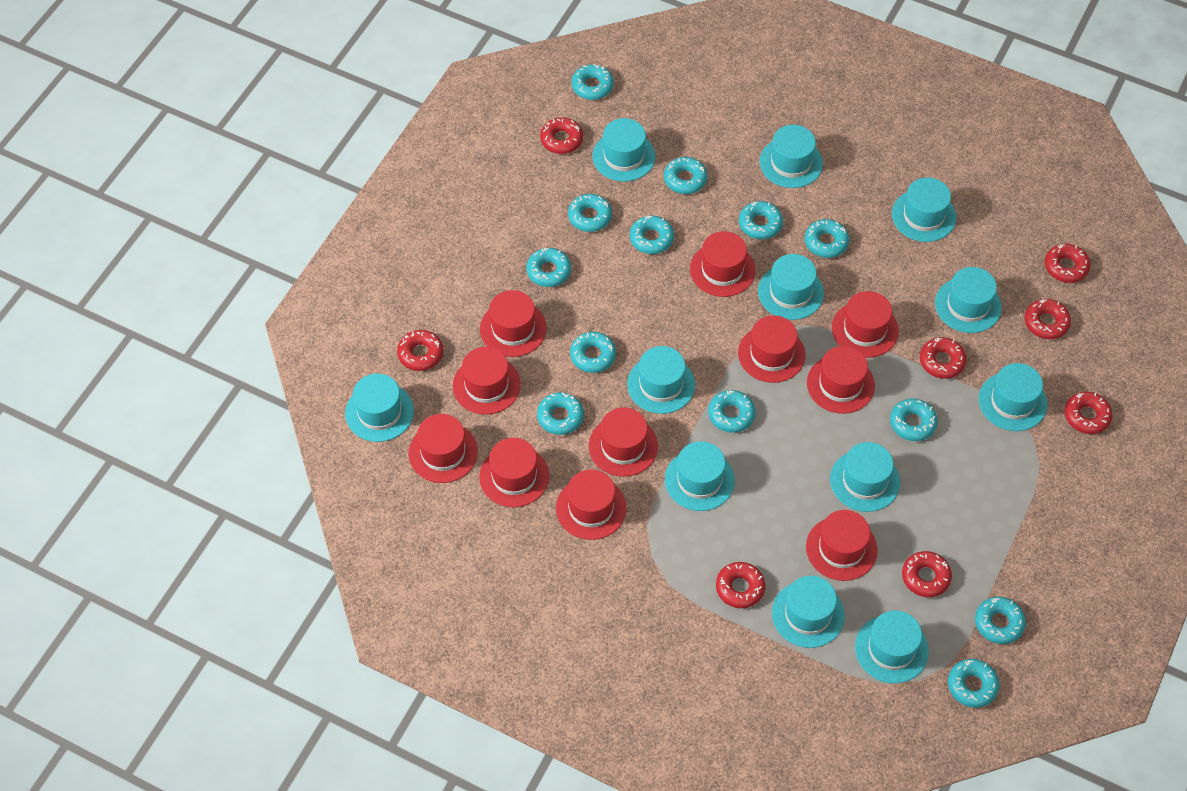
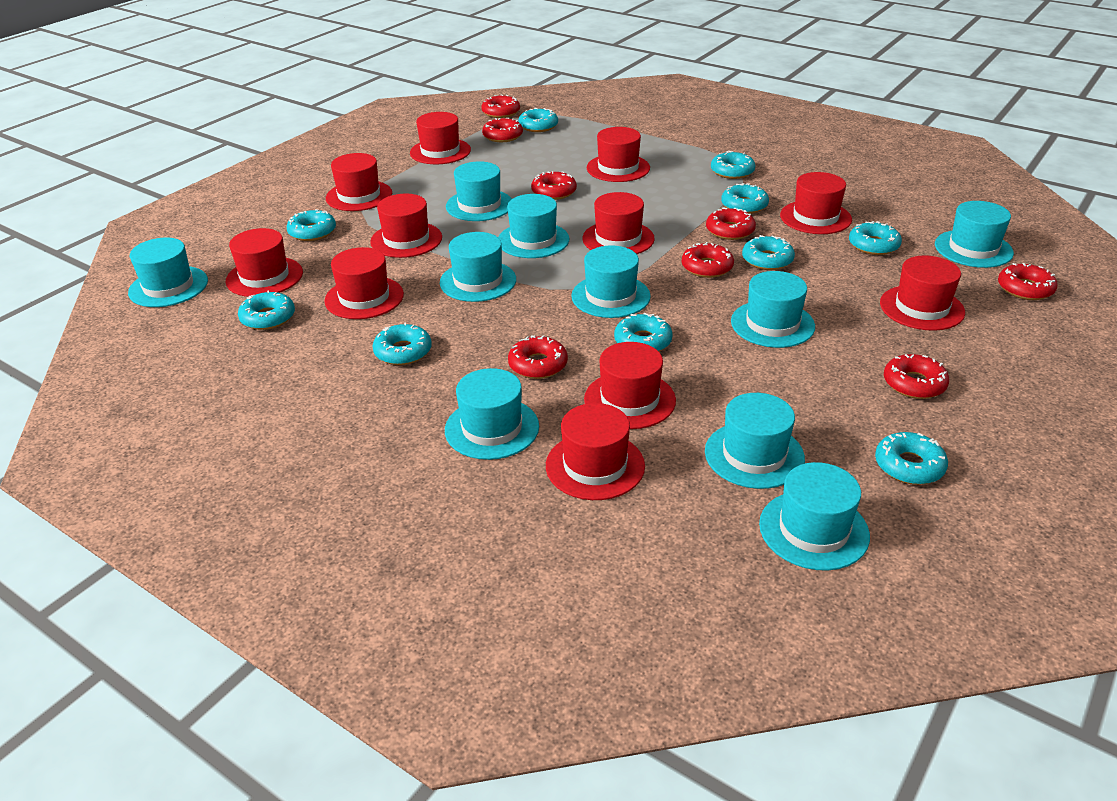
turquoise donut: [526,248,571,287] [537,392,584,435] [568,194,612,232] [570,332,616,373] [571,64,614,100] [630,215,674,254] [664,157,707,194] [708,390,756,433] [739,201,783,239] [805,219,849,258] [890,398,938,441] [948,659,999,708] [975,597,1026,644] = 13 -> [238,290,295,330] [287,209,336,241] [372,323,432,365] [518,108,558,132] [614,313,673,351] [711,151,755,179] [721,183,769,214] [742,235,795,270] [849,221,902,255] [875,432,948,485] = 10
turquoise hat: [345,374,414,442] [592,118,655,182] [627,346,695,414] [665,441,735,511] [758,254,824,320] [760,125,823,188] [772,576,845,648] [830,442,900,512] [855,610,929,683] [892,177,956,242] [935,267,1002,333] [979,363,1047,431] = 12 -> [128,238,208,307] [440,232,516,302] [445,368,539,460] [446,161,512,221] [498,194,569,258] [571,245,651,318] [705,393,805,489] [731,271,815,348] [759,462,870,571] [935,201,1014,268] = 10

